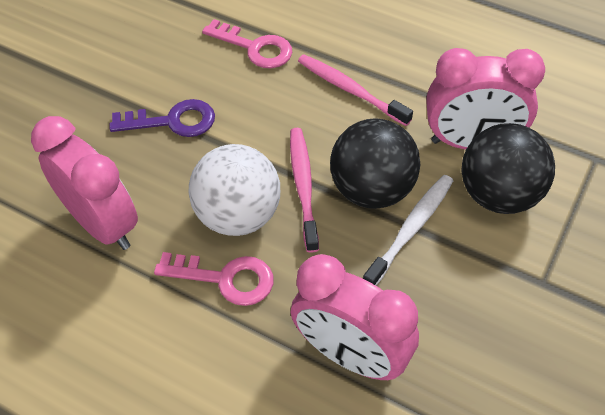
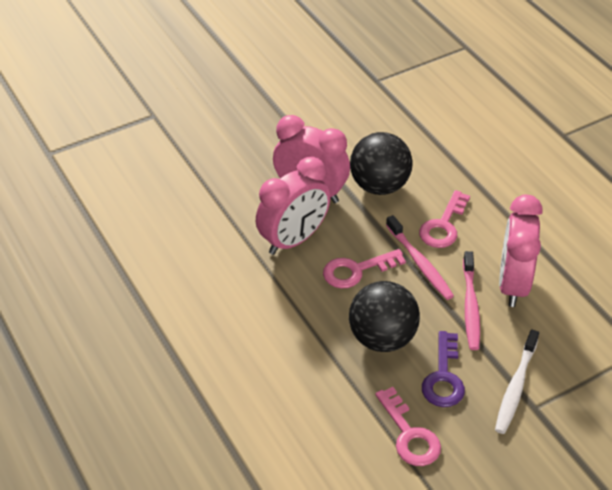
pink key: [154,252,274,306] [202,19,292,68] = 2 -> [323,249,406,289] [375,387,441,466] [419,190,470,248] = 3
white ball: [189,144,280,236] = 1 -> none = 0

